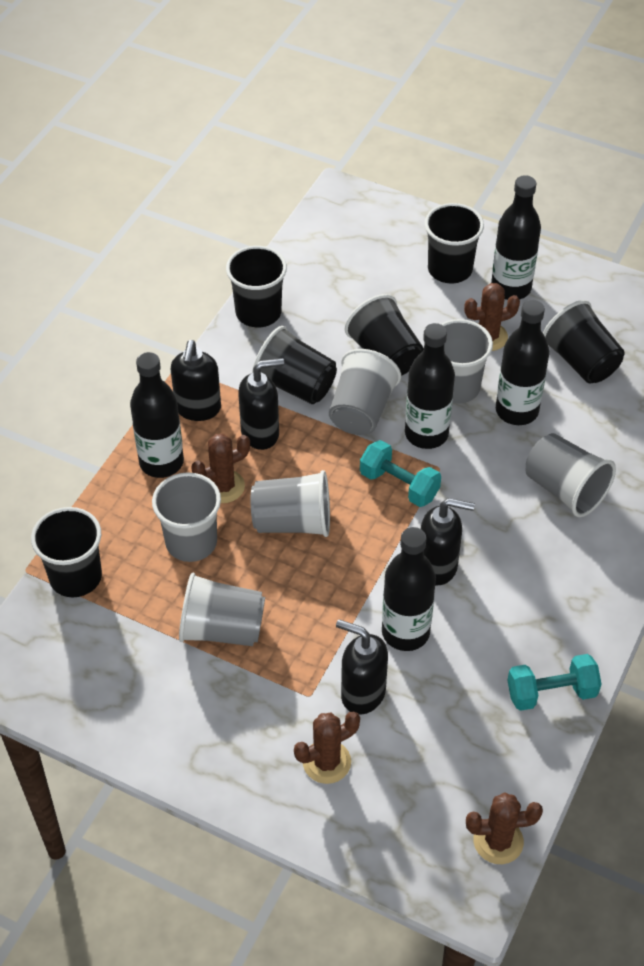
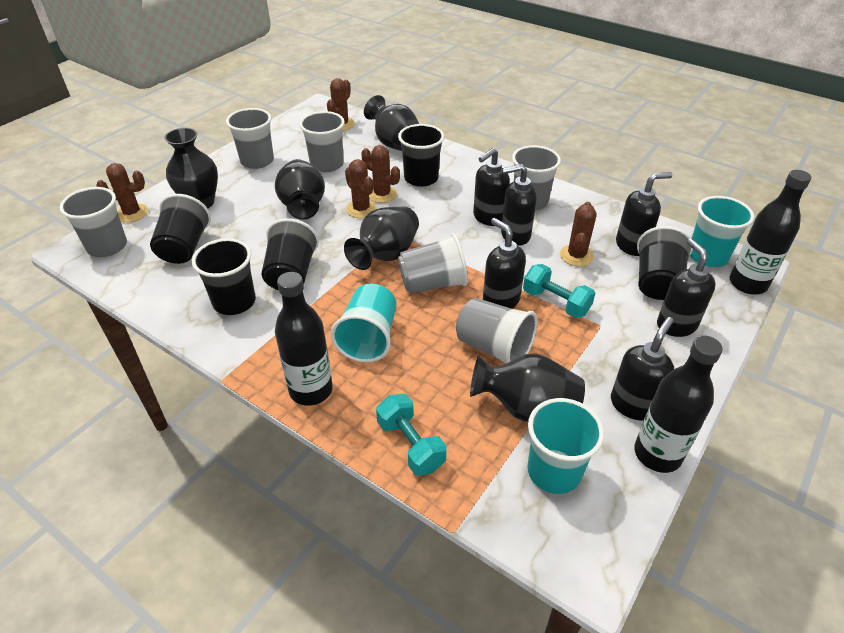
black bottle: [130,352,184,478] [382,527,436,651] [405,323,455,449] [491,175,541,300] [496,300,549,425] = 5 -> [275,272,333,406] [634,336,723,473] [730,170,812,294] = 3
black cup: [31,507,102,597] [226,246,287,327] [252,326,337,404] [345,294,424,376] [425,203,484,284] [543,300,625,384] = 6 -> [150,194,211,264] [192,238,256,315] [262,218,319,290] [398,124,444,187] [637,226,693,300] = 5
black soap dispenser: [171,340,221,421] [238,358,284,450] [336,619,388,715] [421,498,475,585] = 4 -> [473,148,510,226] [483,218,526,309] [501,164,537,246] [611,317,674,421] [616,172,672,256] [657,239,716,337] = 6
black vase: none = 0 -> [164,128,218,208] [275,159,325,220] [344,206,419,270] [364,95,419,151] [470,354,585,422] = 5
brown cactus: [191,434,250,503] [294,711,360,784] [464,283,520,351] [466,792,543,864] = 4 -> [96,163,148,222] [327,78,354,130] [345,159,377,218] [361,145,400,203] [560,202,596,266] = 5
turquoise cup: none = 0 -> [331,284,397,362] [527,398,604,494] [690,196,754,267] = 3

